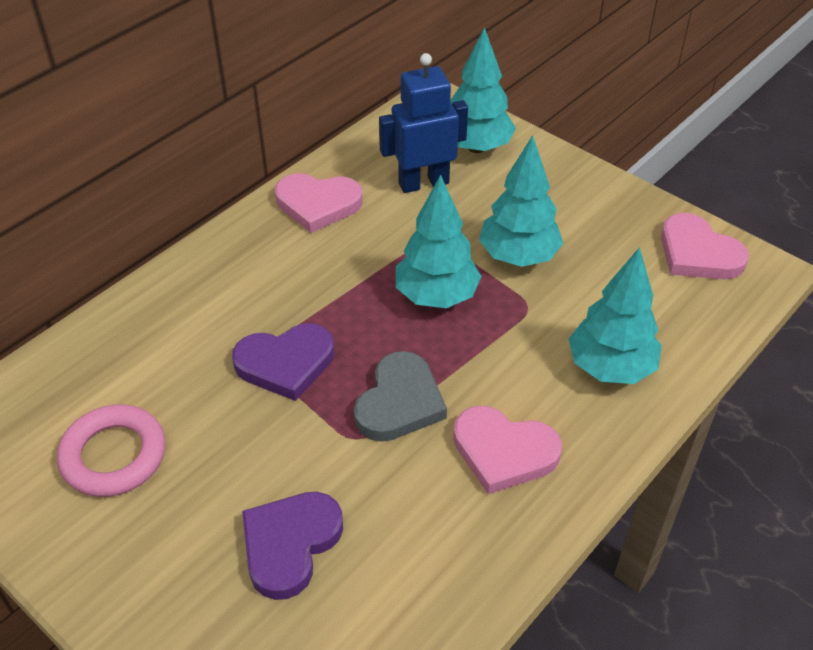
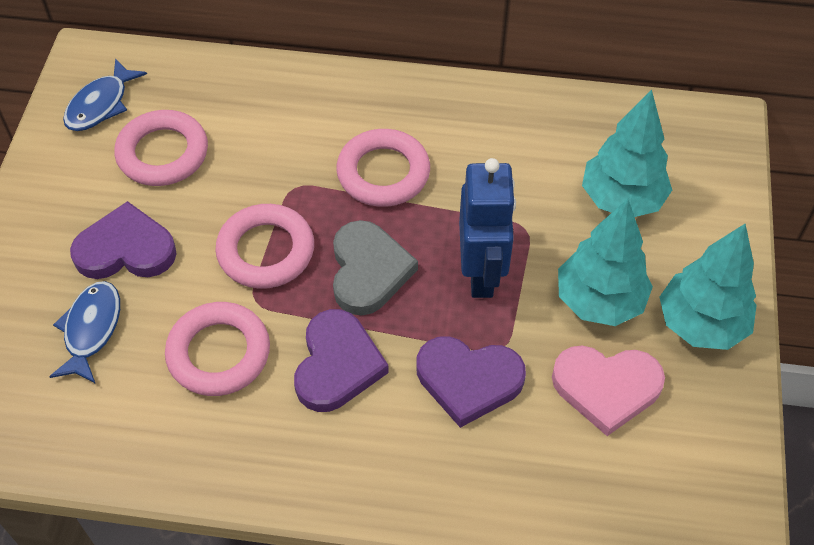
blue fish: none = 0 -> [49,281,120,384] [63,58,147,131] = 2
pink heart: [275,173,363,233] [453,406,562,494] [661,213,749,279] = 3 -> [552,346,665,436] = 1
pink ring: [57,404,166,497] = 1 -> [114,110,208,186] [165,302,270,396] [215,204,314,289] [336,129,430,207] = 4
purple heart: [232,323,334,401] [242,492,343,600] = 2 -> [70,201,177,279] [294,309,389,412] [417,336,526,428] = 3
turquoise tree: [396,175,482,308] [450,27,516,153] [479,135,563,267] [569,247,662,384] = 4 -> [558,199,653,326] [582,90,672,217] [659,224,757,350] = 3

